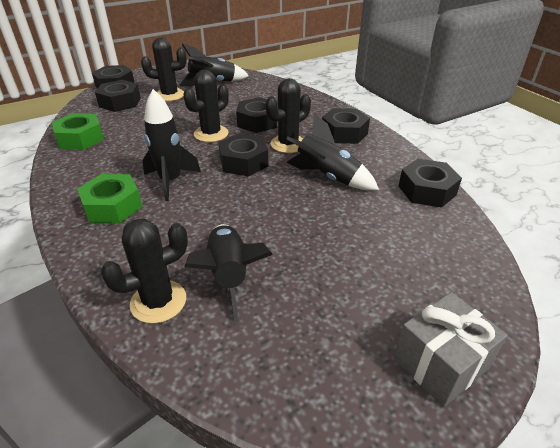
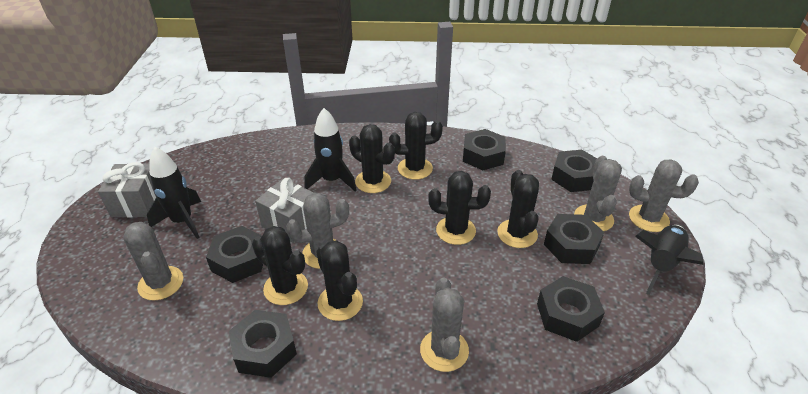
black cactus: [101,219,188,324] [141,37,187,101] [183,69,229,142] [266,78,311,153] = 4 -> [252,226,308,305] [316,240,363,321] [349,124,395,193] [389,112,443,180] [428,171,491,245] [497,170,539,248] = 6
black rocket: [142,89,201,201] [179,43,249,86] [184,224,273,323] [286,113,379,190] = 4 -> [147,147,201,239] [304,108,357,191] [635,225,703,295] = 3
green nut: [52,113,104,150] [77,174,142,223] = 2 -> none = 0
grey cactus: none = 0 -> [123,222,183,300] [286,193,349,269] [420,277,469,372] [574,156,622,231] [629,159,699,232] = 5
grey gift: [394,292,508,407] = 1 -> [98,162,156,217] [255,178,314,243] = 2

